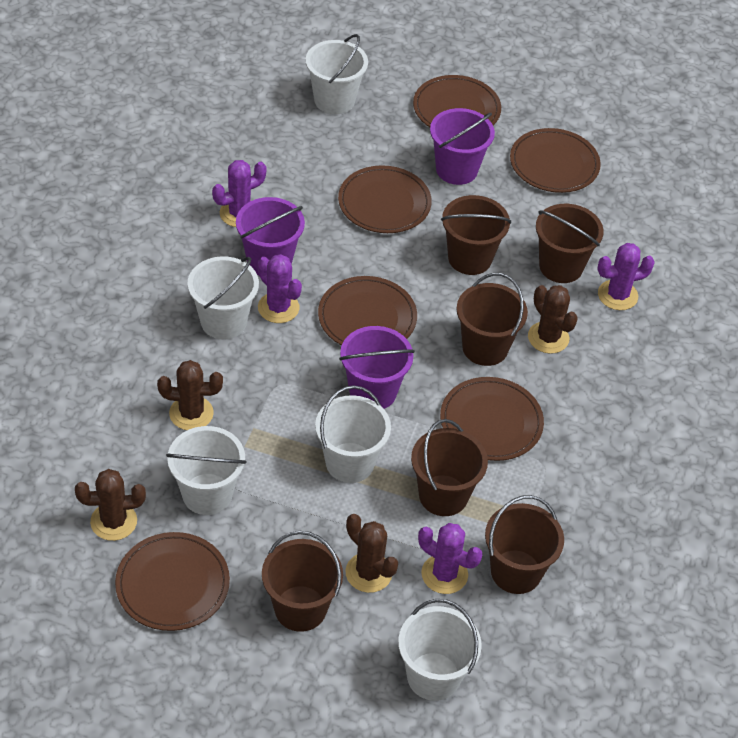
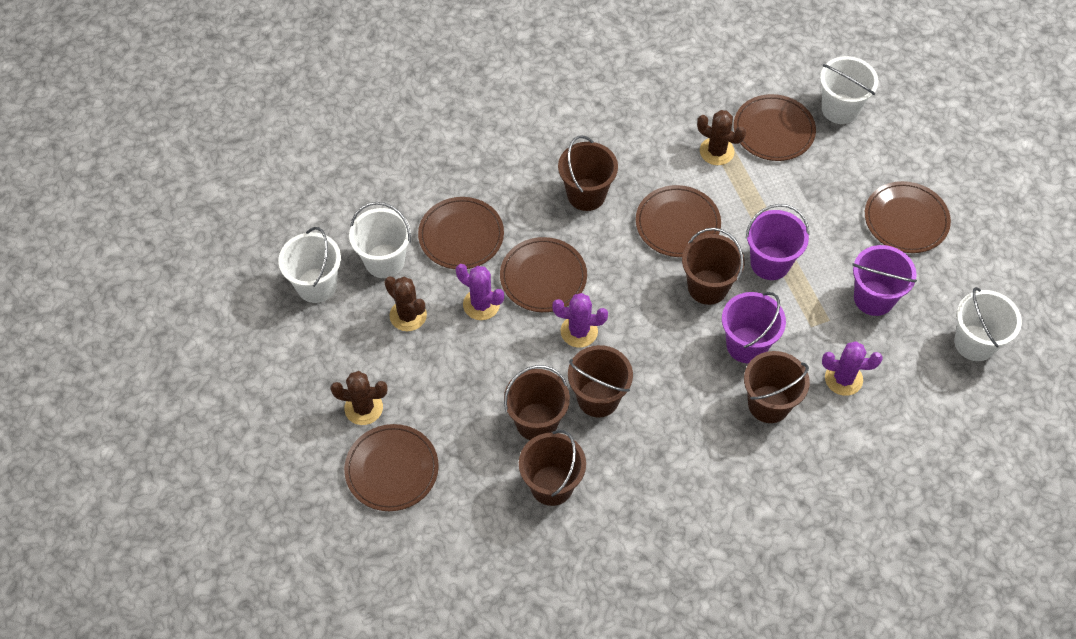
brown cactus: [75,469,146,541] [157,360,223,430] [345,514,398,593] [528,285,578,354] = 4 -> [330,371,388,425] [384,276,427,331] [697,110,746,165] = 3
purple cactus: [212,160,267,227] [258,254,302,323] [418,523,482,594] [597,243,655,310] = 4 -> [456,264,504,320] [552,293,608,348] [822,341,882,396] = 3
white bucket: [166,426,247,515] [188,256,259,339] [306,34,368,114] [315,385,391,483] [398,599,482,701] = 5 -> [278,227,341,303] [349,202,411,278] [820,56,878,124] [954,287,1022,361] = 4

